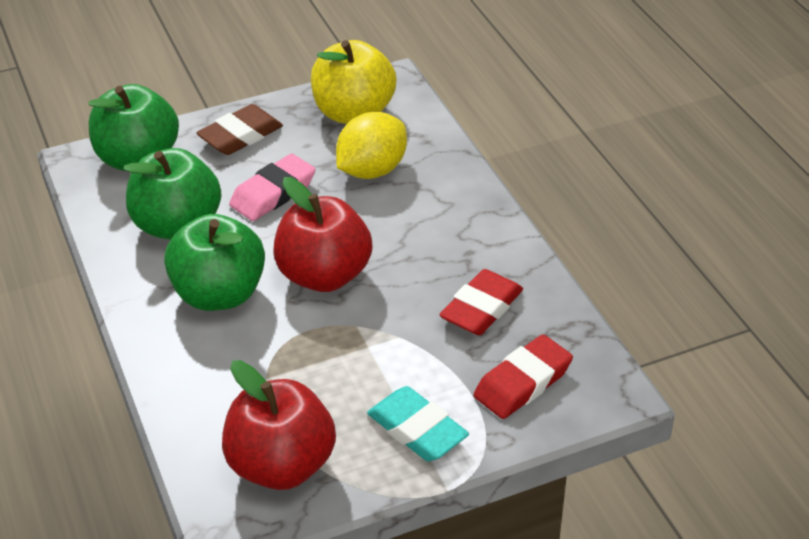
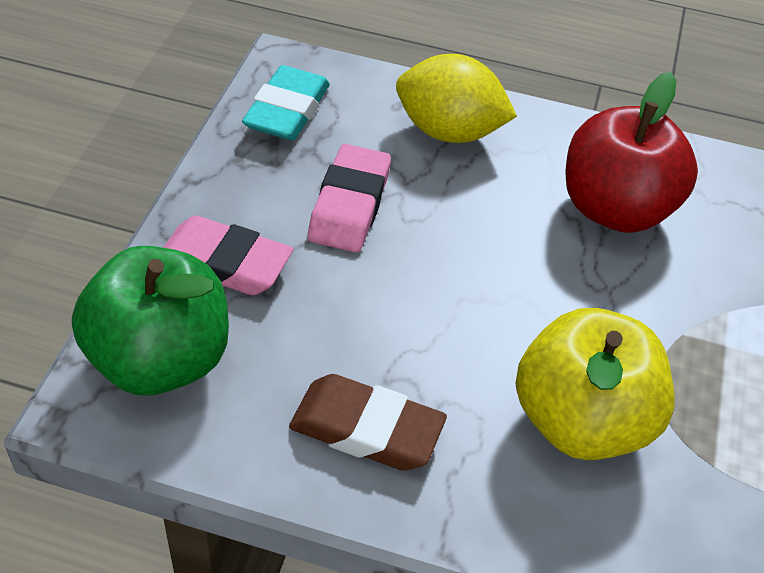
green apple: [89,84,179,171] [123,148,221,240] [164,214,265,311] = 3 -> [72,246,229,395] = 1
pink eraser: [229,154,316,221] = 1 -> [163,216,293,295] [308,144,391,252] = 2
red apple: [222,360,336,490] [273,177,372,292] = 2 -> [565,72,698,233] = 1
red eraser: [439,269,523,335] [474,335,573,419] = 2 -> none = 0

